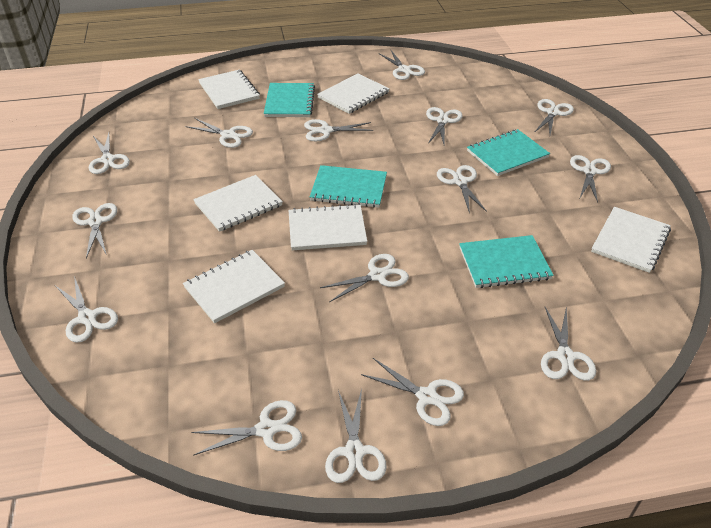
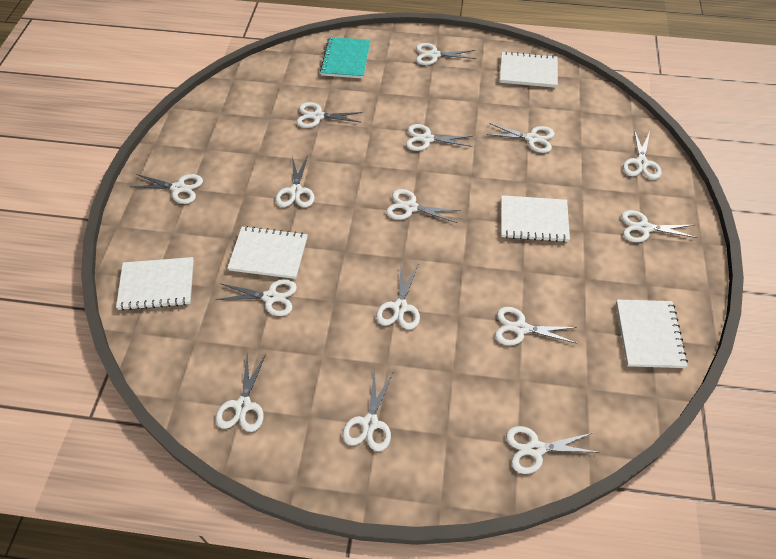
turquoise notebook: [264,83,315,117] [310,165,387,208] [459,235,554,288] [467,129,550,176] = 4 -> [320,37,371,78] = 1
white notebook: [183,250,285,323] [193,175,283,232] [198,70,260,109] [289,204,367,250] [317,73,390,114] [591,207,671,273] = 6 -> [116,257,194,311] [228,226,308,279] [500,51,558,88] [501,195,570,242] [616,299,688,368] = 5

